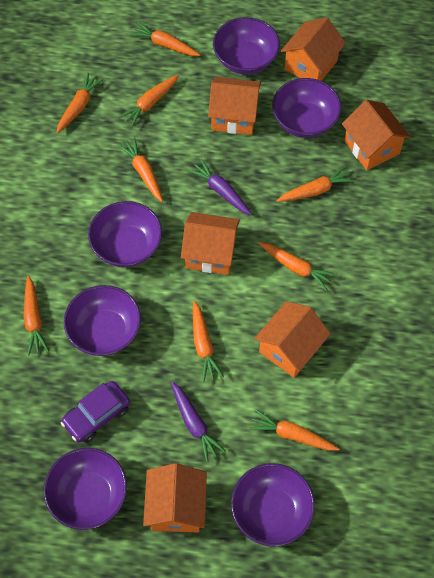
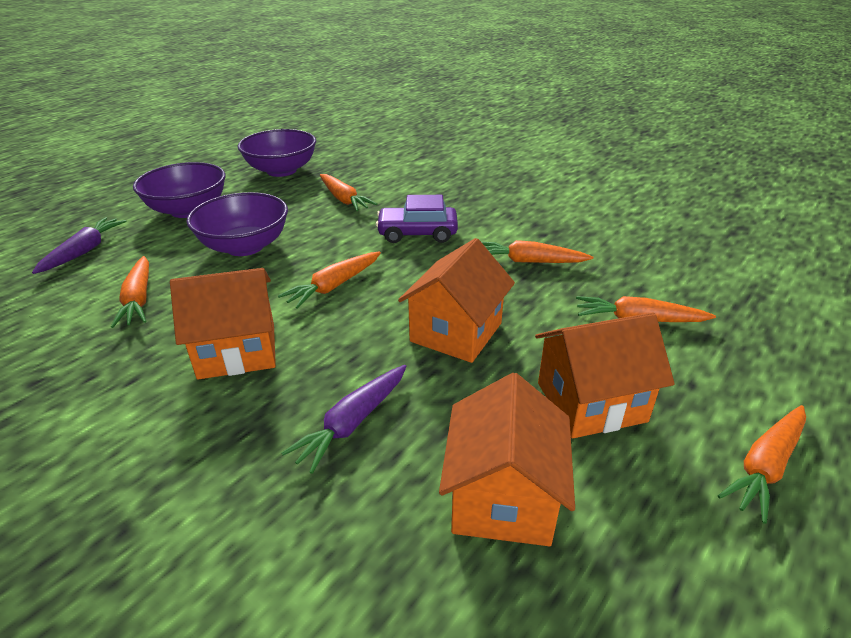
orange carrot: [23,276,49,355] [56,72,104,133] [118,75,179,127] [118,137,163,202] [129,22,200,56] [193,301,224,382] [249,410,339,451] [259,242,337,291] [277,166,354,202] = 9 -> [111,256,149,328] [278,251,381,309] [320,174,377,211] [482,240,593,263] [576,296,716,322] [717,405,806,524] = 6
orange house: [143,463,207,532] [181,212,240,275] [208,77,261,135] [254,301,331,378] [281,18,346,81] [342,100,410,170] = 6 -> [170,268,276,379] [398,238,515,363] [439,373,575,546] [535,313,675,439] = 4
purple bowl: [44,448,127,530] [64,285,141,356] [88,201,162,267] [213,17,280,75] [231,463,315,547] [272,78,342,138] = 6 -> [133,162,225,218] [187,192,288,256] [238,129,316,177] = 3

